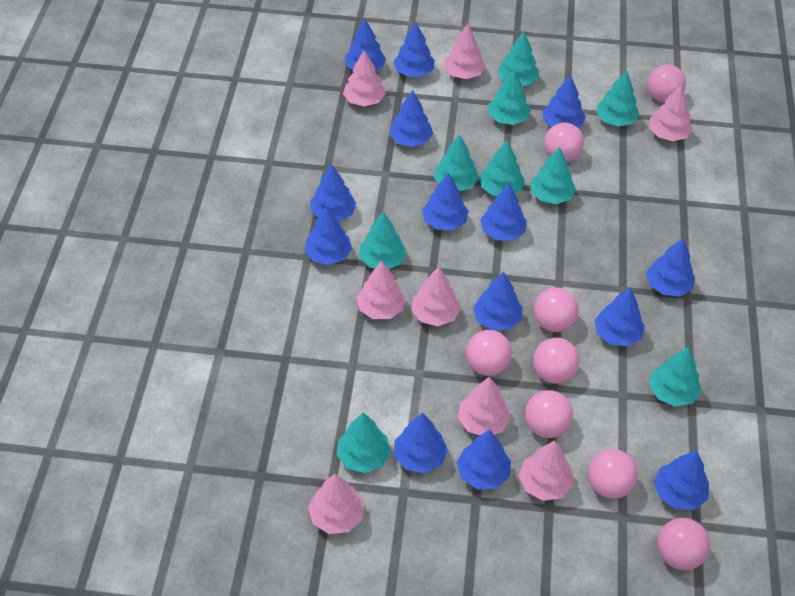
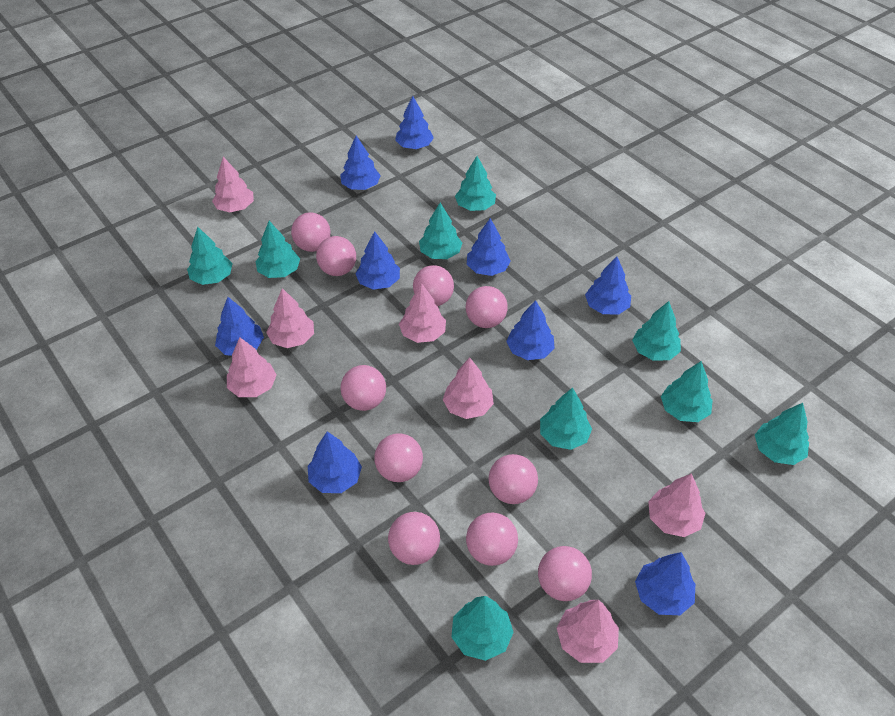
blue tree: [304,206,352,265] [310,164,356,222] [345,19,386,71] [389,90,433,147] [393,22,435,77] [394,413,448,473] [422,173,469,230] [457,430,511,489] [473,272,522,330] [480,183,527,241] [542,75,586,128] [595,288,645,346] [646,238,695,296] [654,450,709,510] = 14 -> [215,297,264,356] [308,432,362,493] [340,136,381,190] [355,231,400,290] [395,96,434,149] [467,218,511,276] [506,300,555,360] [585,257,631,315] [635,552,695,615] = 9
pink ball: [466,330,512,376] [525,390,573,438] [533,338,579,384] [534,287,579,332] [544,123,584,162] [588,449,638,499] [647,64,686,103] [657,518,710,570] = 8 -> [291,212,330,252] [316,236,356,276] [341,365,386,411] [374,433,423,482] [388,512,440,565] [413,265,454,306] [466,286,508,328] [466,513,518,566] [488,454,538,504] [538,546,592,601] = 10
pink tree: [308,474,364,534] [343,51,386,107] [356,261,406,319] [411,267,461,326] [444,24,486,79] [458,377,511,435] [518,440,574,501] [649,85,693,141] = 8 -> [212,157,254,212] [227,337,277,397] [266,288,314,348] [399,283,446,343] [443,357,494,419] [557,600,619,663] [648,473,705,537] = 7

